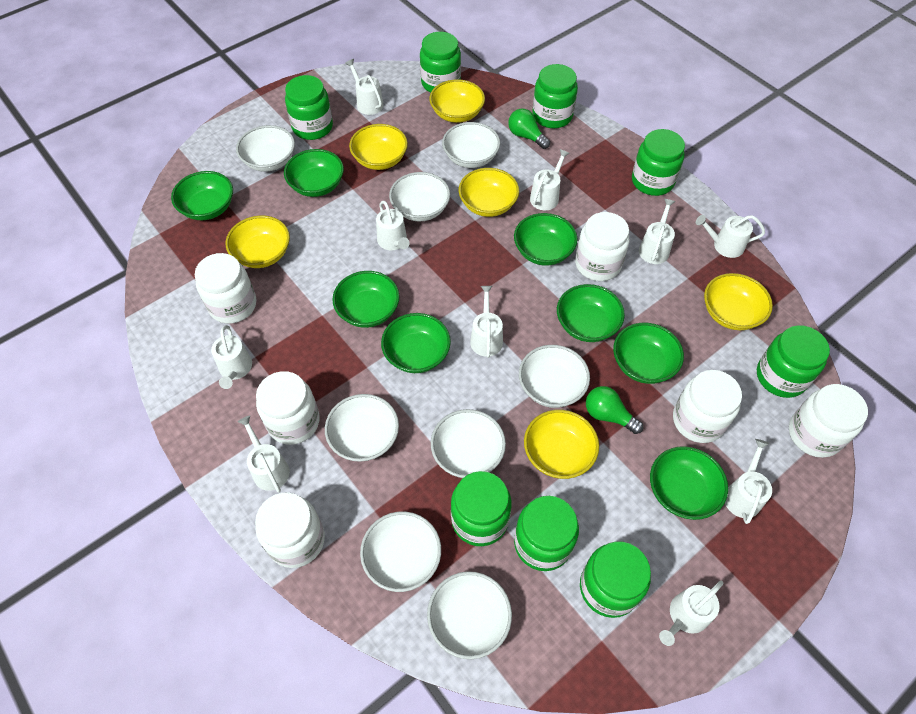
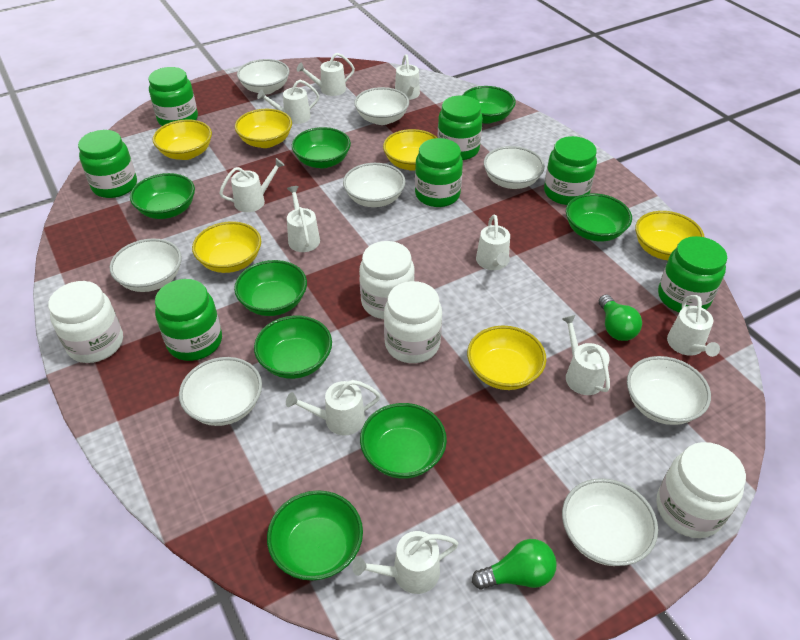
green jar: [285,75,333,140] [420,32,461,93] [451,471,512,546] [514,496,579,571] [532,64,578,128] [580,542,651,618] [632,129,685,196] [757,325,830,398] = 8 -> [78,130,137,198] [148,67,198,126] [155,279,222,361] [415,138,463,207] [437,96,483,160] [544,136,597,205] [658,236,727,312] = 7
white jar: [195,253,256,324] [255,493,325,568] [256,371,320,445] [575,212,630,281] [673,370,742,443] [789,384,868,458] = 6 -> [48,281,123,363] [359,241,415,319] [384,281,442,363] [656,442,746,538] = 4

